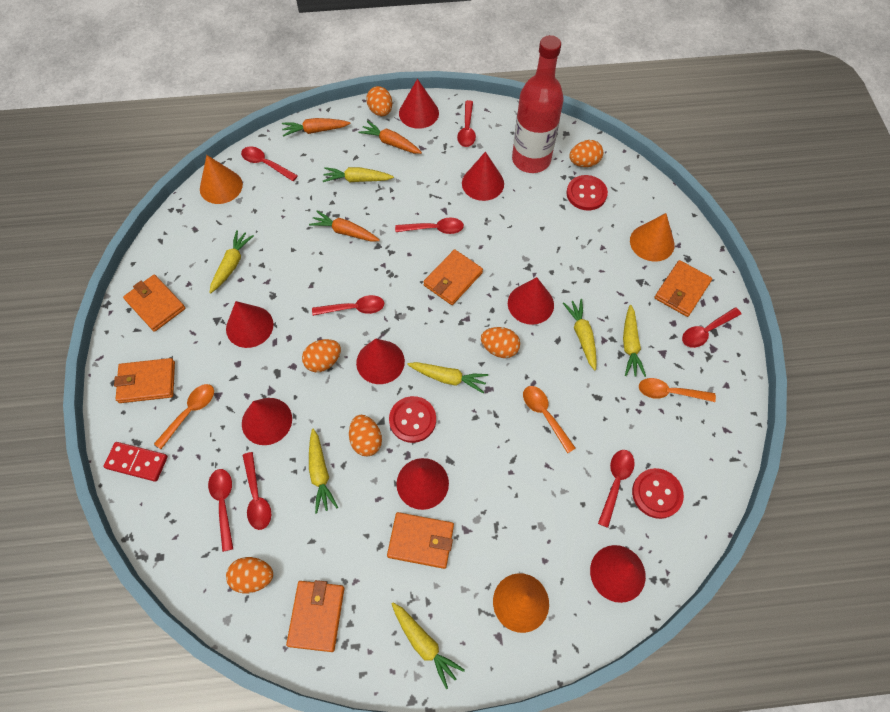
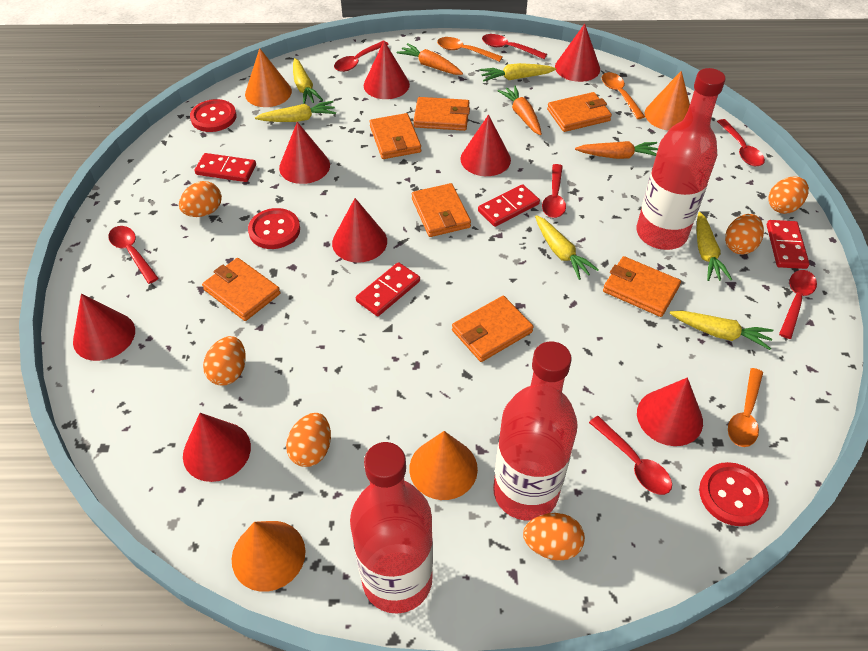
orange cone: [200,155,243,204] [493,573,549,633] [630,213,675,262] = 3 -> [232,521,305,592] [245,48,292,107] [409,431,478,500] [645,71,690,131] = 4
orange wallet: [114,358,175,403] [123,275,186,332] [286,580,344,652] [387,512,454,569] [423,249,483,305] [654,260,712,317] = 6 -> [202,258,280,321] [369,113,421,159] [412,183,471,237] [413,97,470,131] [452,296,534,362] [547,92,612,132] [603,256,681,317] = 7
red bottle: [512,35,564,173] = 1 -> [350,442,433,614] [493,342,578,521] [636,68,726,250] = 3
red domino: [104,442,168,482] = 1 -> [195,153,256,182] [356,262,420,316] [478,184,540,227] [767,220,809,269] = 4
red spoon: [208,469,233,552] [241,146,298,181] [243,452,271,530] [312,295,384,316] [395,218,464,234] [457,100,476,147] [598,450,635,528] [682,307,741,348] = 8 -> [108,226,159,284] [334,41,389,72] [482,34,547,59] [542,164,566,218] [589,416,672,495] [717,119,765,166] [779,270,817,339] = 7
yellow carrot: [209,230,254,293] [309,428,338,514] [323,167,394,183] [392,603,465,689] [407,362,488,393] [563,299,597,371] [623,305,646,377] = 7 -> [255,101,336,122] [293,58,323,104] [480,63,556,81] [535,215,599,280] [670,311,773,350] [697,212,732,281] = 6

